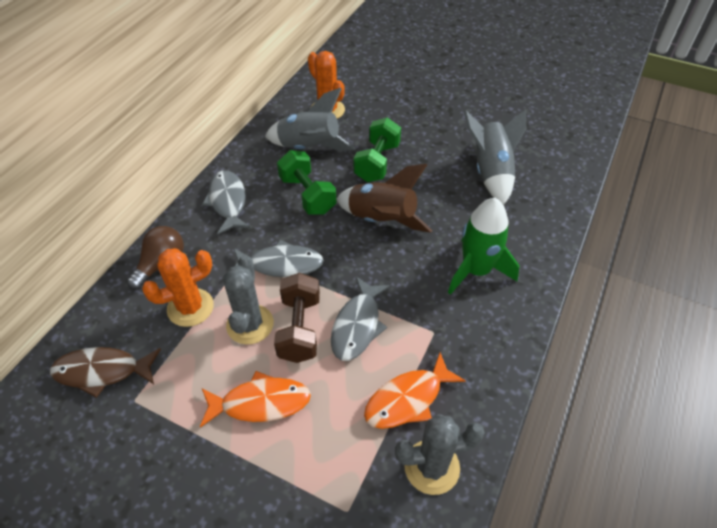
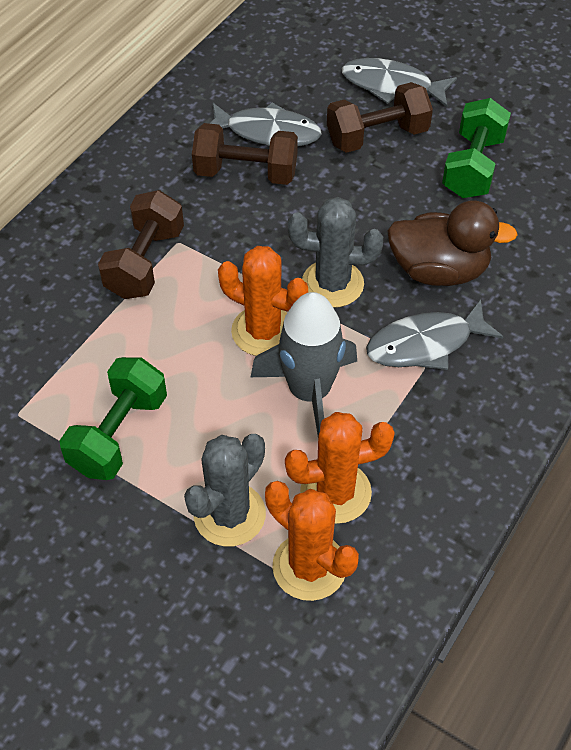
brown duck: none = 0 -> [387,201,518,286] = 1
brown dumbbell: [274,273,320,363] = 1 -> [98,190,184,299] [192,123,298,185] [327,82,433,153] = 3
brown fish: [50,347,161,398] = 1 -> none = 0
brown light bulb: [127,226,184,290] = 1 -> none = 0
brown rocket: [336,164,432,233] = 1 -> none = 0
green rocket: [448,198,520,295] = 1 -> none = 0
grey rocket: [265,88,356,151] [463,110,527,205] = 2 -> [251,292,357,436] = 1
orange cactus: [142,248,214,327] [308,51,345,119] = 2 -> [218,246,308,356] [265,481,359,601] [285,412,395,524] = 3
orange fish: [200,371,311,428] [364,352,466,429] = 2 -> none = 0

